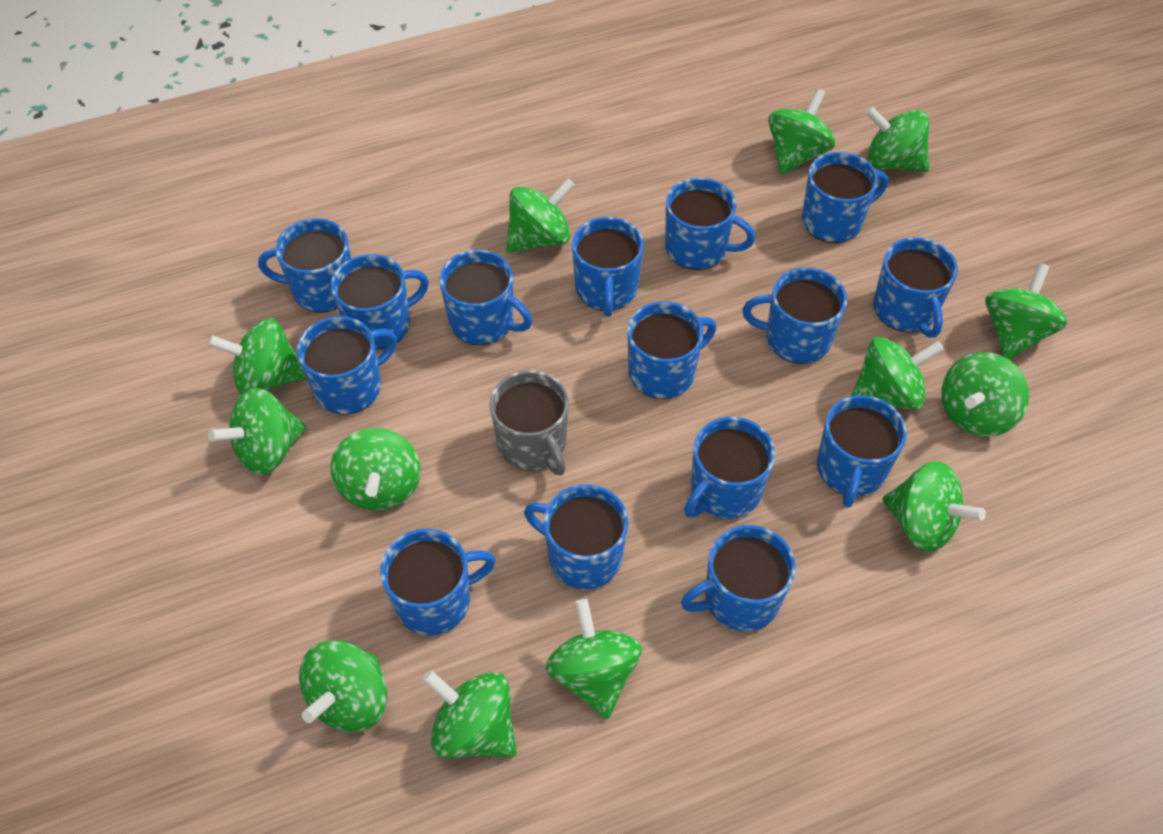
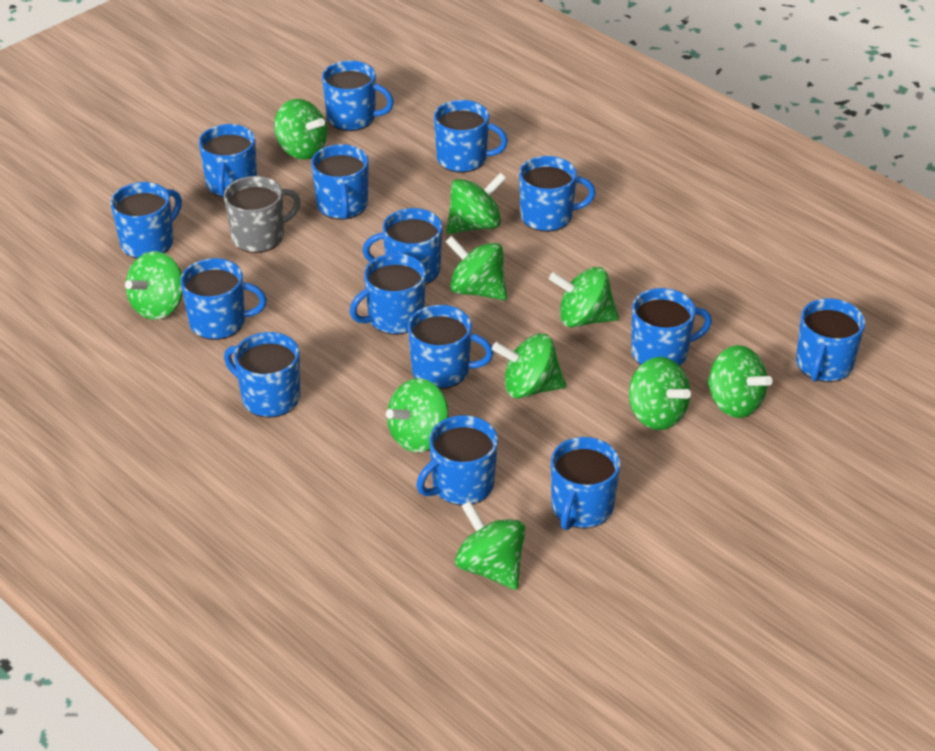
green spinning top: [208,318,306,395] [208,388,306,475] [299,640,387,732] [331,428,421,510] [422,670,517,759] [506,178,575,253] [546,599,642,719] [768,89,835,174] [851,337,944,410] [865,106,929,172] [883,461,986,552] [942,352,1029,437] [986,263,1067,360] = 13 -> [125,251,183,320] [274,99,327,160] [386,378,449,452] [445,236,507,300] [446,173,506,234] [455,501,526,590] [492,334,566,399] [549,267,619,328] [629,357,691,430] [707,345,773,418] = 10

